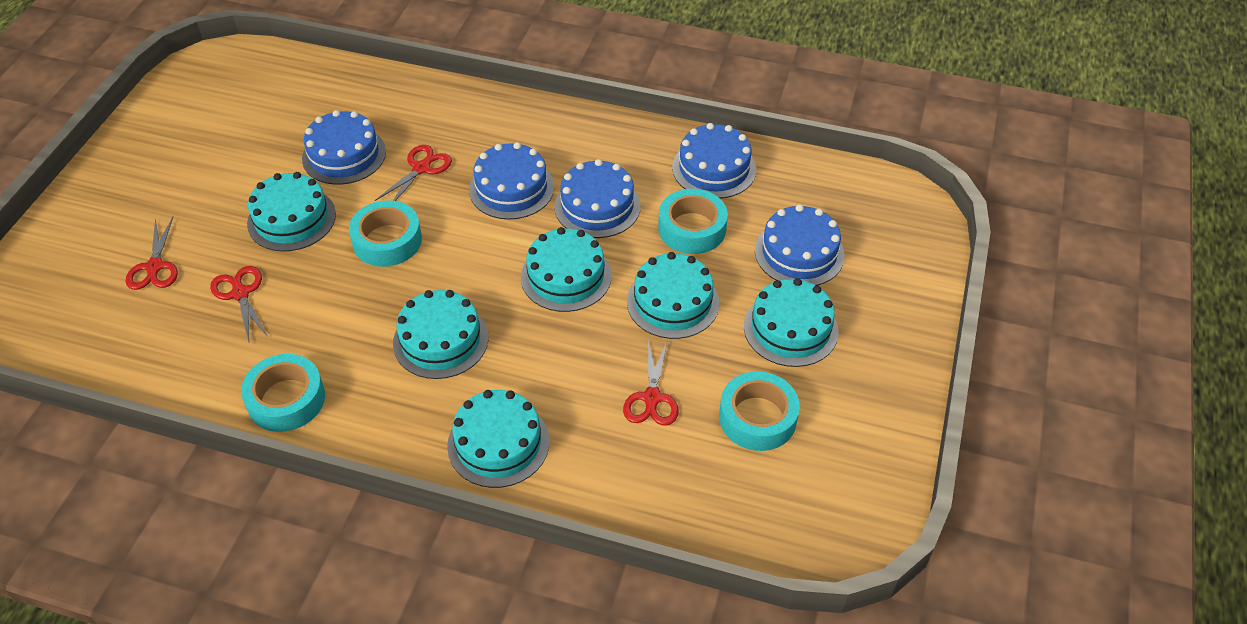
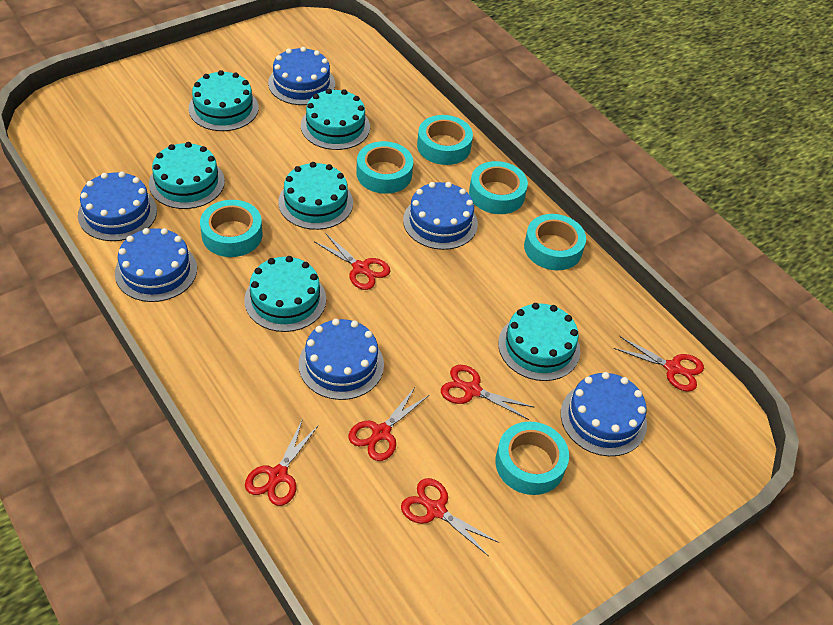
blue cake: [302,110,386,185] [469,142,554,219] [554,159,641,238] [672,123,756,199] [755,204,845,286] = 5 -> [78,171,157,241] [115,228,197,302] [268,47,335,105] [299,319,384,400] [403,182,478,250] [561,372,647,456] = 6
red scissors: [125,217,178,290] [210,266,268,342] [375,145,452,201] [623,339,679,426] = 4 -> [245,421,319,506] [314,233,390,290] [349,386,429,461] [401,478,499,556] [441,365,535,420] [613,336,704,392] = 6
turquoise tape: [241,354,325,432] [349,200,422,267] [658,189,728,254] [719,372,800,451] = 4 -> [200,200,262,257] [356,141,413,194] [417,115,473,165] [469,161,528,214] [495,422,569,495] [524,214,586,271] = 6

